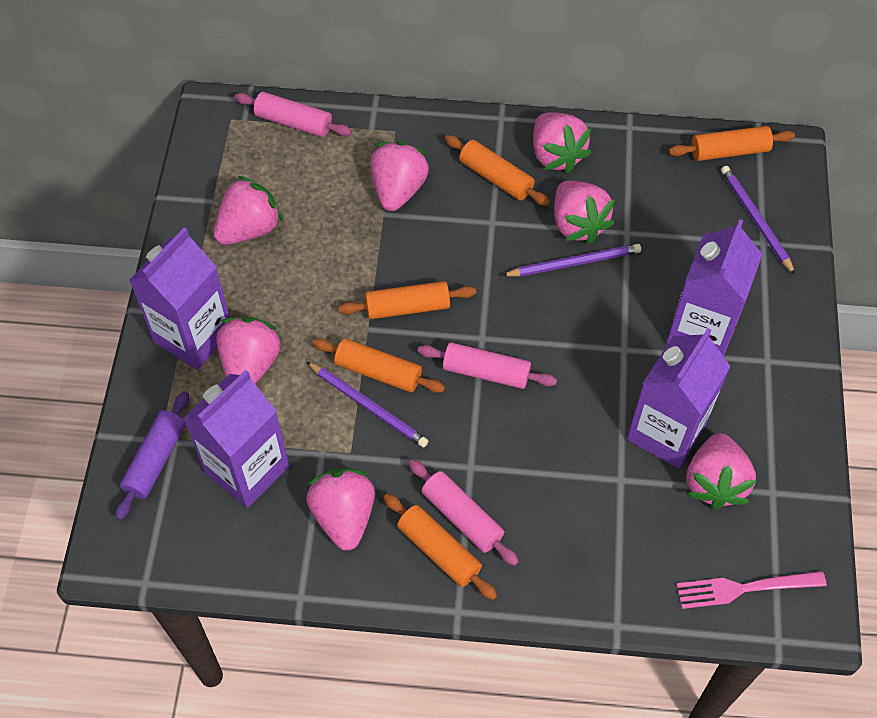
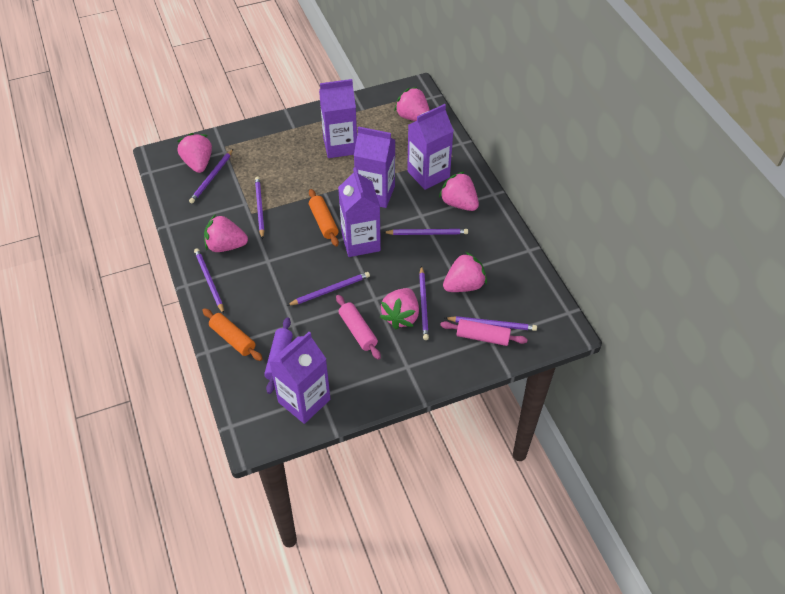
orange rolling pin: [312,338,445,393] [339,281,476,319] [383,493,497,600] [445,135,550,206] [669,126,795,161] = 5 -> [202,308,263,361] [309,189,339,246] = 2
pink fork: [676,571,827,609] = 1 -> none = 0
pink rolling pin: [235,92,352,137] [409,459,519,566] [417,342,557,389] = 3 -> [336,295,381,360] [440,319,528,346] = 2
pink strawberry: [214,176,283,245] [216,317,282,384] [306,469,375,550] [370,141,429,211] [533,112,591,173] [554,181,615,244] [687,433,756,510] = 7 -> [177,133,212,173] [204,214,248,252] [380,288,419,329] [394,87,430,121] [439,171,479,211] [443,252,487,292] = 6
purple carton: [129,227,230,370] [183,370,289,508] [627,328,731,468] [667,219,762,356] = 4 -> [269,332,331,424] [319,79,357,158] [338,167,381,257] [354,126,395,208] [407,104,454,190] = 5
purple pencil: [307,362,428,448] [501,244,641,277] [721,166,795,275] = 3 -> [189,149,233,204] [194,248,224,314] [255,177,264,239] [287,272,370,306] [383,229,468,235] [419,266,429,340] [445,316,537,331] = 7

